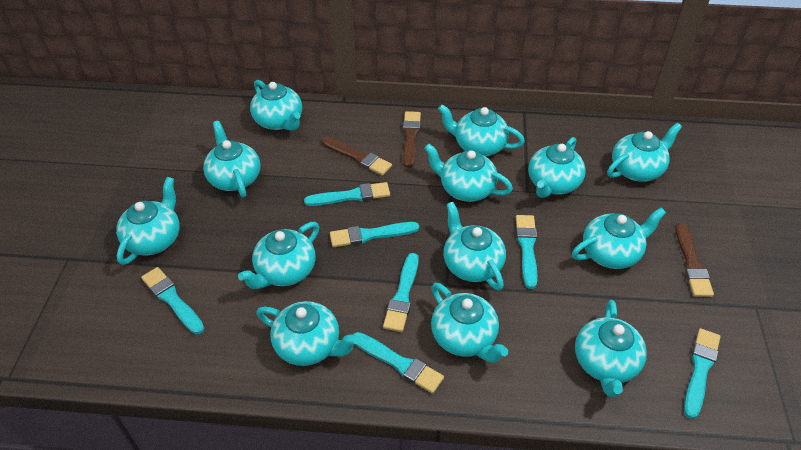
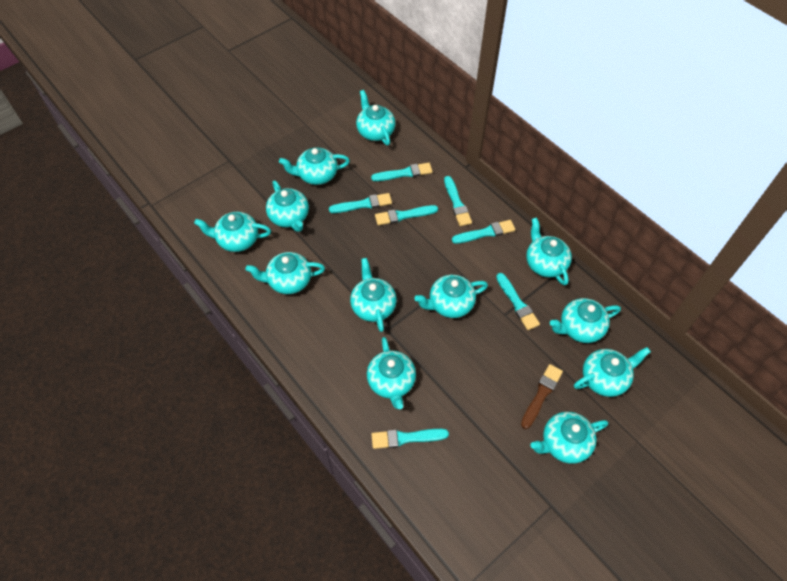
brown brush: [321,137,392,176] [403,111,421,168] [676,223,714,297] = 3 -> [521,364,563,429] = 1
turquoise teapot: [116,177,180,265] [203,121,260,197] [238,222,319,289] [250,80,302,131] [256,301,359,366] [424,143,513,202] [431,283,508,363] [438,104,525,156] [443,202,506,291] [528,137,586,198] [572,208,666,269] [575,300,647,397] [607,123,682,182] = 13 -> [194,212,271,252] [246,252,325,294] [266,181,309,232] [279,147,350,185] [350,258,397,332] [356,90,396,146] [367,337,416,409] [414,275,488,318] [526,217,572,285] [530,412,608,464] [550,298,621,343] [574,347,651,397] = 12

